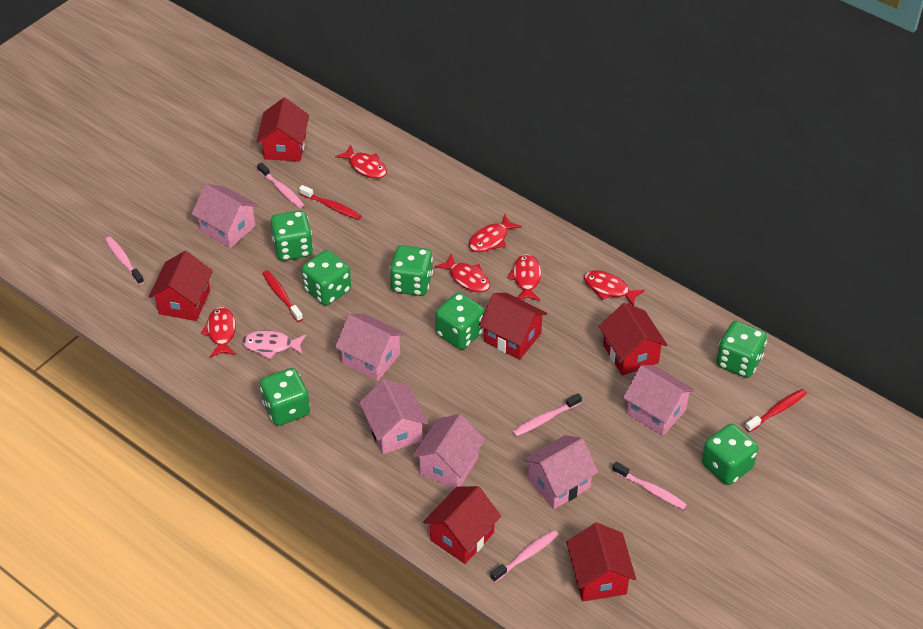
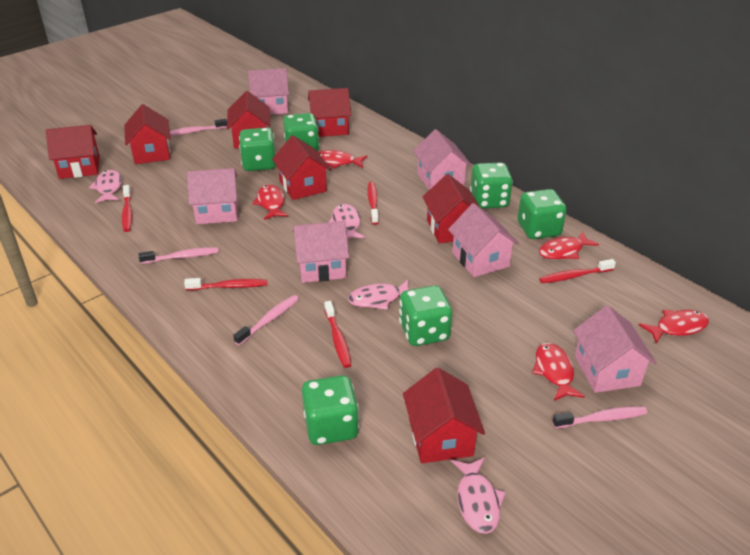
green dice: [260,368,310,426] [270,210,313,261] [302,250,351,306] [390,245,433,296] [435,292,485,350] [702,424,758,485] [716,321,767,378] = 7 -> [239,128,276,171] [283,113,319,152] [302,375,359,445] [399,285,452,346] [470,162,513,208] [518,189,567,239] = 6
pink fish: [242,330,306,359] = 1 -> [89,170,122,203] [329,204,366,239] [348,280,409,310] [451,457,506,534] = 4
pink toothbrush: [105,236,144,285] [257,162,304,208] [490,530,559,582] [512,393,582,437] [612,462,687,510] = 5 -> [139,247,219,264] [170,119,227,136] [233,295,299,345] [552,406,647,428] = 4
red fish: [201,307,236,357] [335,145,387,179] [435,253,490,293] [469,214,522,252] [507,254,541,301] [584,270,645,306] = 6 -> [252,184,288,220] [318,150,367,169] [533,343,585,401] [539,231,599,259] [639,310,709,344] = 5
red house: [149,251,213,321] [256,98,309,161] [423,486,501,564] [479,293,548,360] [566,523,636,601] [599,303,668,376] = 6 -> [46,125,100,179] [124,104,171,164] [227,91,270,148] [272,135,331,200] [308,88,351,137] [403,368,485,463] [423,174,480,244] = 7
red toothbrush: [262,270,303,322] [299,185,362,220] [745,389,807,432] = 3 -> [122,185,132,232] [184,278,267,290] [324,301,352,368] [367,182,379,225] [539,259,616,283] = 5

